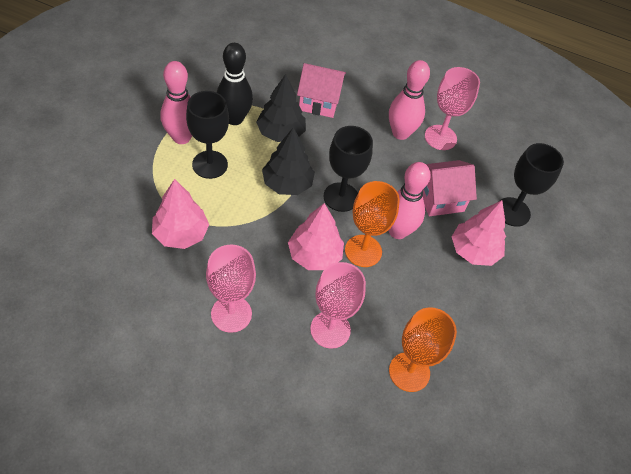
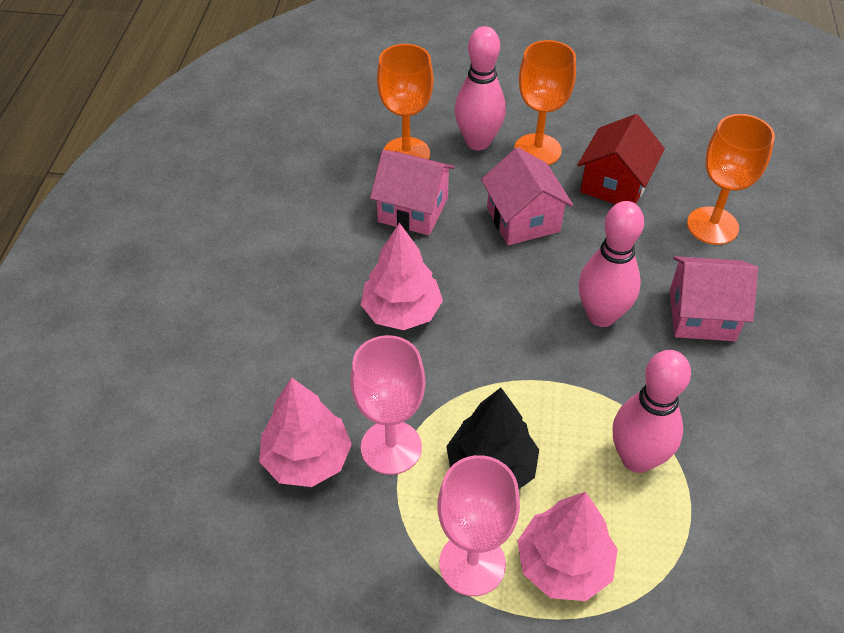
black bowling pin: [217,43,253,125] = 1 -> none = 0
black goblet: [186,91,229,179] [324,126,373,212] [500,143,564,227] = 3 -> none = 0
black tree: [256,74,306,142] [262,127,315,195] = 2 -> [446,388,539,489] = 1
orange goblet: [345,181,400,267] [389,307,457,392] = 2 -> [377,44,434,159] [514,40,576,165] [687,114,775,245] = 3
pink goblet: [206,245,256,333] [310,262,366,349] [425,67,480,150] = 3 -> [350,335,425,475] [438,455,520,596] = 2
pink house: [297,63,346,118] [423,160,477,216] = 2 -> [370,150,455,235] [481,147,573,245] [670,256,758,341] = 3
red house: none = 0 -> [577,114,665,204] = 1

